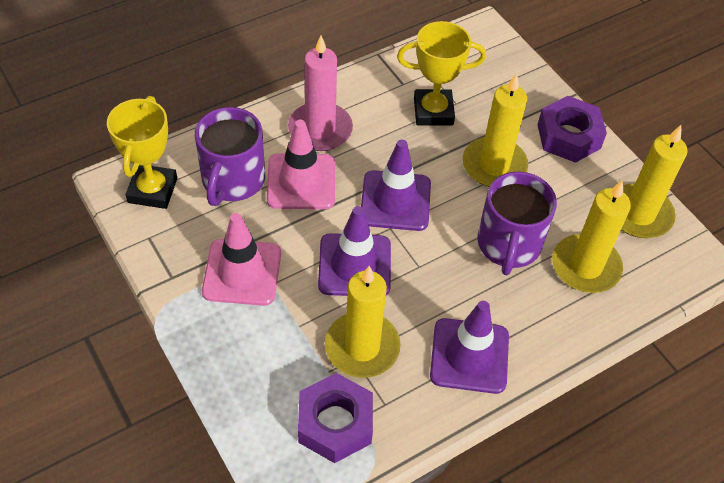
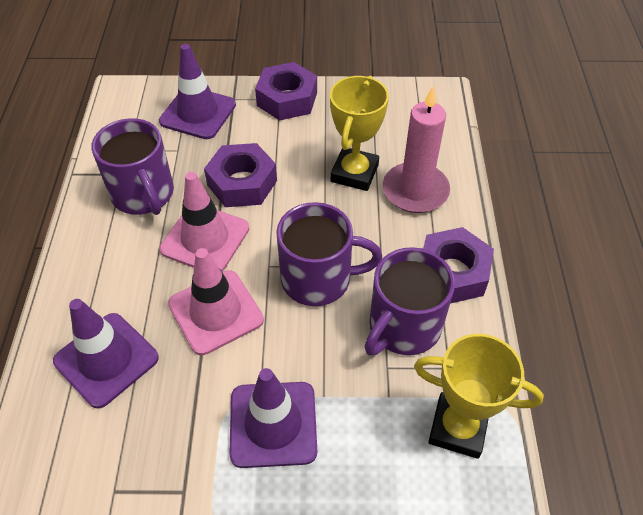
purple mug: [195,107,265,206] [477,172,557,275] = 2 -> [92,118,174,215] [276,202,382,306] [365,247,455,356] = 3
purple nut: [298,373,373,463] [537,96,607,163] = 2 -> [204,143,277,207] [255,62,317,121] [423,227,494,304] = 3
yellow candle: [325,266,401,378] [463,73,528,187] [552,180,631,293] [621,125,688,238] = 4 -> none = 0

